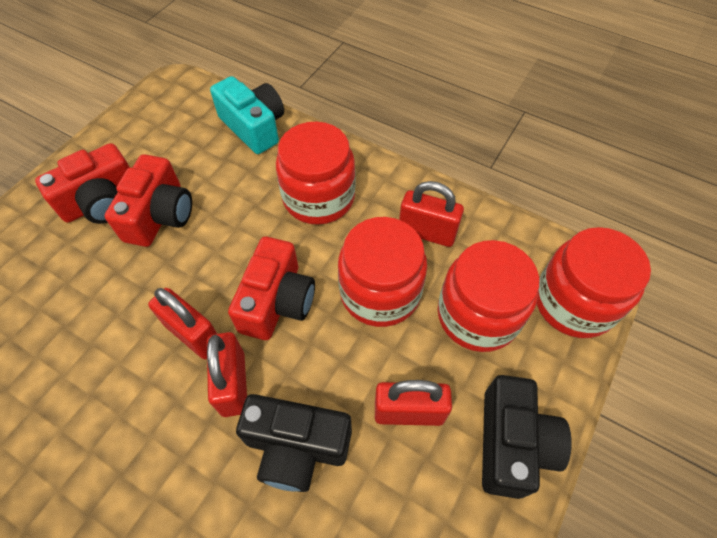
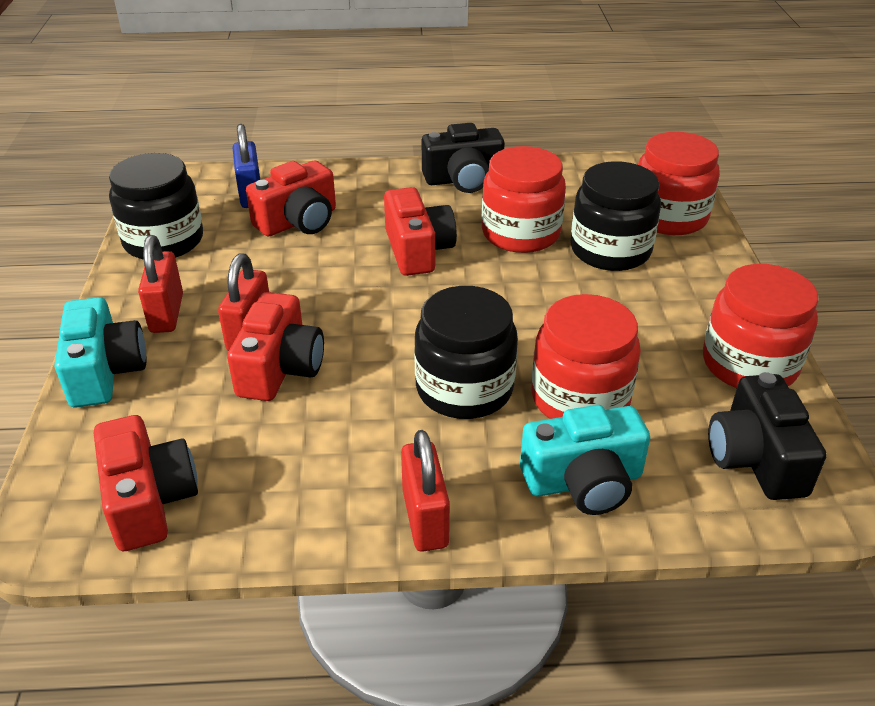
black jar: none = 0 -> [109,153,203,260] [414,286,518,419] [571,161,661,271] = 3
blue padlock: none = 0 -> [233,124,260,208] = 1
red camera: [35,143,130,224] [105,154,192,247] [228,237,315,340] = 3 -> [94,415,198,551] [227,292,324,401] [246,161,336,236] [384,187,457,276] = 4
red padlock: [148,288,217,360] [207,332,247,417] [375,380,452,426] [399,181,464,247] = 4 -> [138,235,183,333] [218,253,269,351] [401,430,450,552] = 3
turquoise camera: [210,76,284,154] = 1 -> [55,297,146,408] [520,405,650,515] = 2

